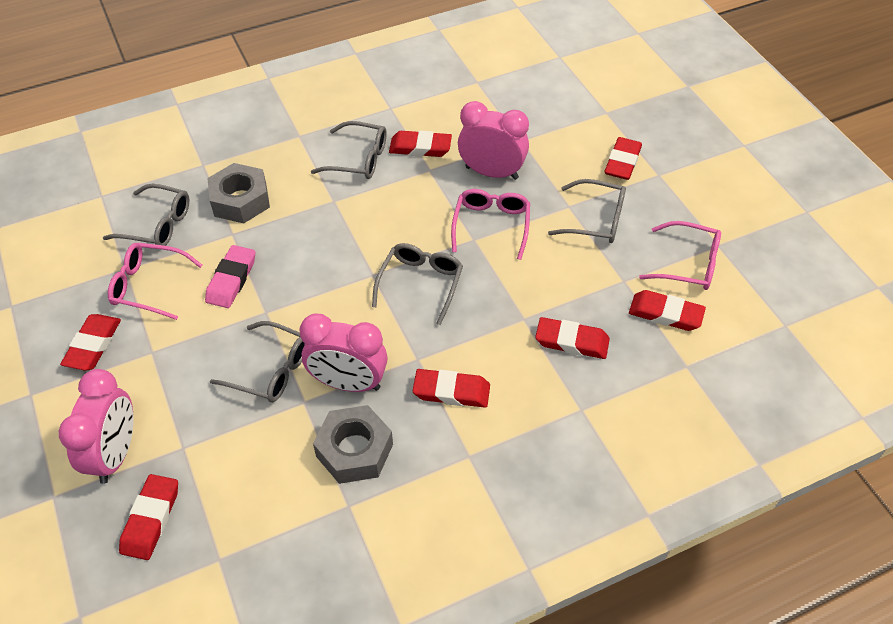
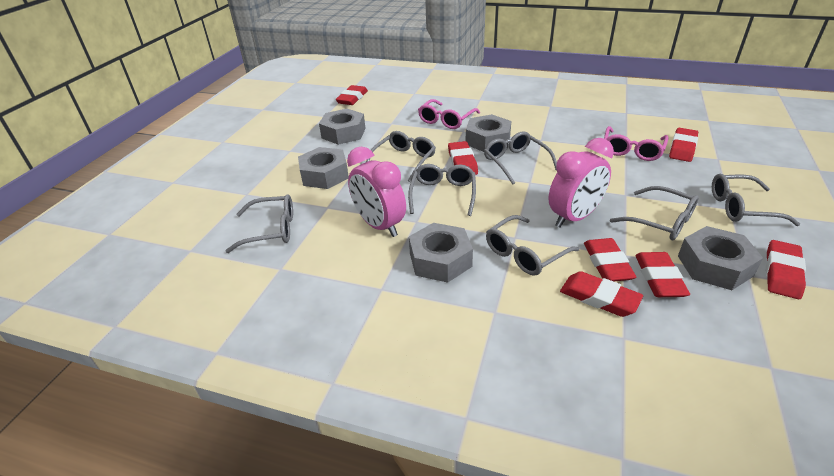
grey glasses: [103,184,189,246] [210,321,305,402] [311,121,387,179] [372,243,463,325] [548,179,626,243] = 5 -> [226,194,293,253] [366,131,436,182] [408,164,476,216] [484,131,557,185] [486,215,579,276] [610,186,699,240] [712,174,800,226] = 7
grey nut: [207,163,270,224] [313,405,393,484] = 2 -> [298,147,349,189] [319,109,366,145] [409,223,473,283] [466,114,511,152] [678,226,763,290] = 5
pink clock: [59,369,134,484] [299,314,387,392] [458,101,529,180] = 3 -> [347,147,406,237] [548,138,614,228] = 2
pink eraser: [205,245,255,308] = 1 -> none = 0
pink glasses: [108,243,202,320] [451,189,530,260] [639,221,721,290] = 3 -> [418,99,480,129] [604,126,669,161] = 2

